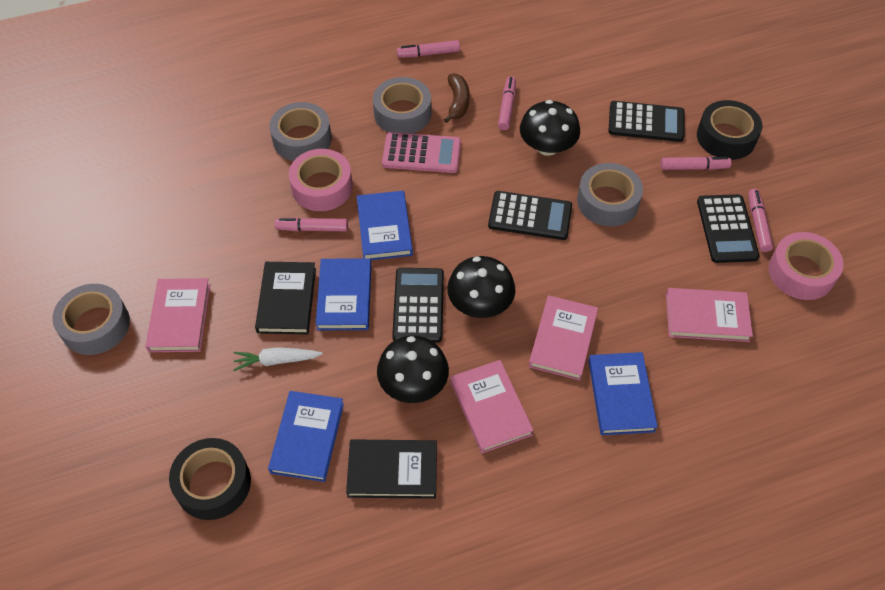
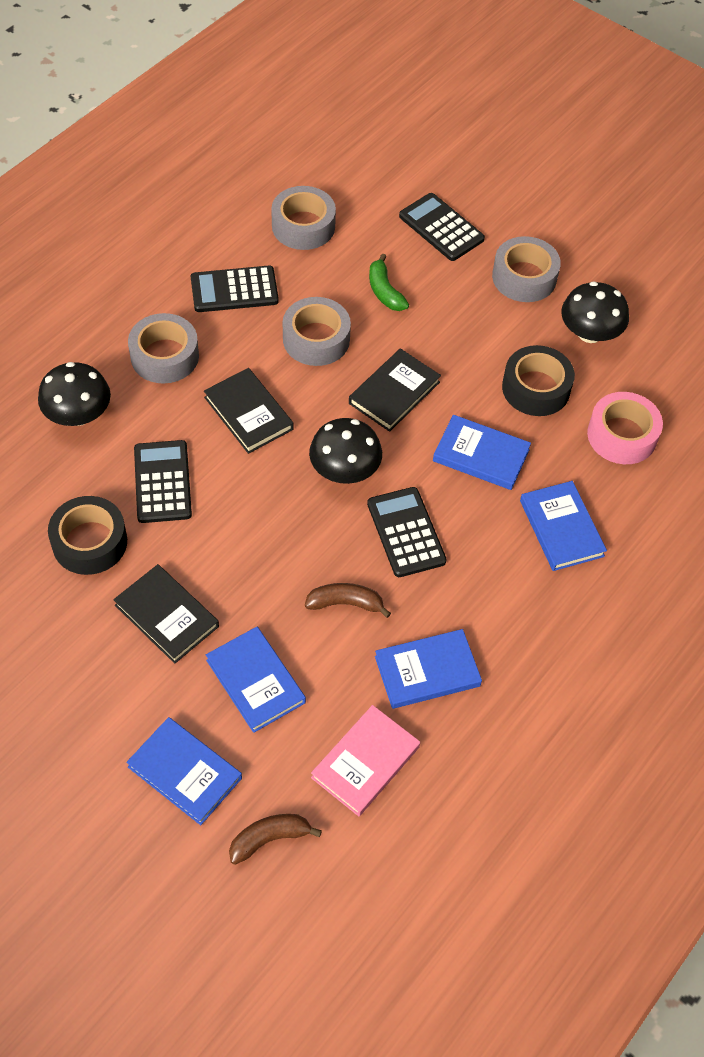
black book: [255,262,316,334] [346,439,437,499] = 2 -> [113,564,219,664] [204,368,294,454] [349,348,441,432] = 3
blue book: [268,391,344,482] [316,258,371,330] [357,191,413,260] [589,352,658,435] = 4 -> [126,717,242,825] [206,627,306,733] [375,629,482,709] [433,415,531,490] [520,481,607,571] = 5
brown banana: [444,73,470,123] = 1 -> [229,814,322,865] [305,583,391,618] = 2
green banana: none = 0 -> [369,253,409,311] = 1
pink book: [145,278,211,352] [451,360,534,454] [529,295,598,380] [666,288,753,342] = 4 -> [311,705,420,816] = 1
pink calculator: [382,132,461,173] = 1 -> none = 0
pink marker: [275,217,348,231] [397,40,460,58] [498,76,516,130] [661,156,732,170] [748,189,773,252] = 5 -> none = 0
pink tape: [289,149,353,211] [768,232,844,300] = 2 -> [587,392,663,464] = 1
white carrot: [233,347,323,371] = 1 -> none = 0

